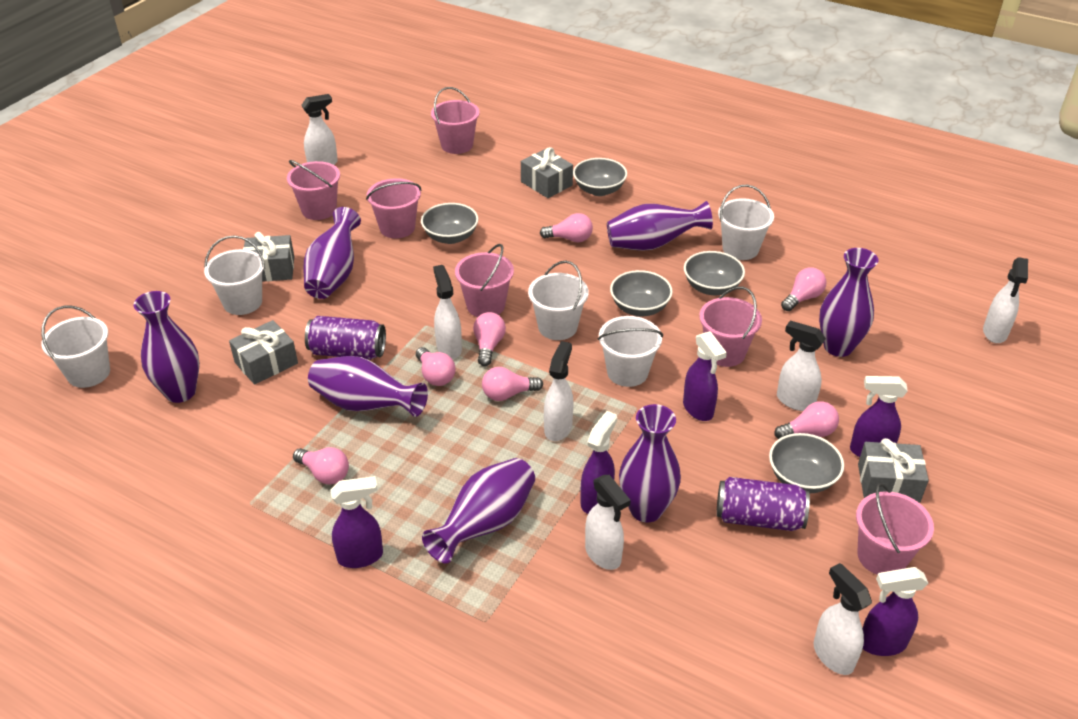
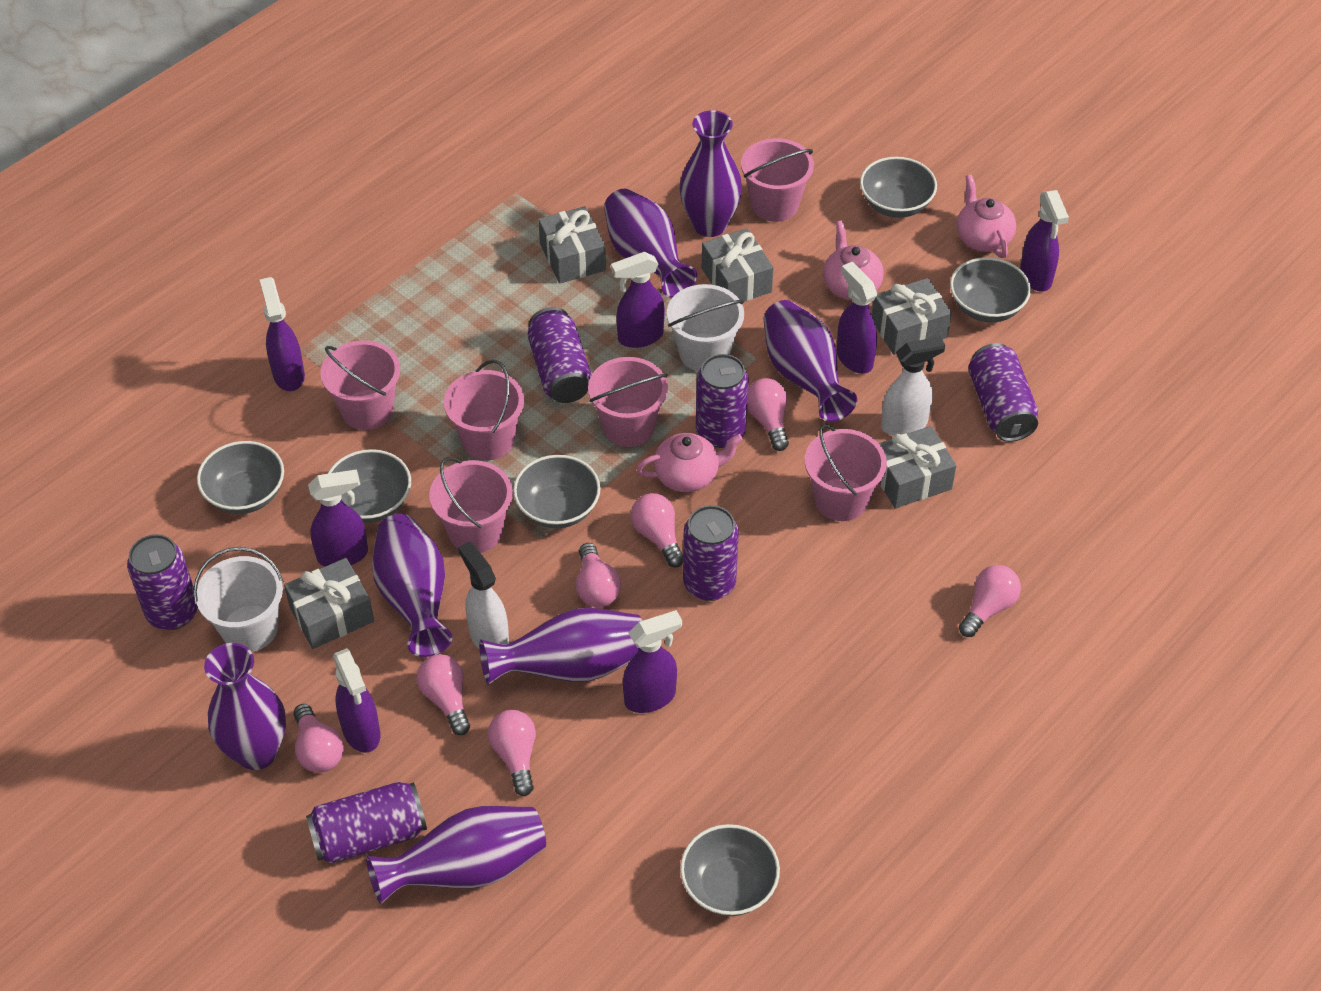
grey bowl: [421,203,478,244] [573,158,627,196] [610,270,673,316] [684,251,745,295] [769,433,844,493] = 5 -> [197,441,284,514] [328,449,411,523] [513,455,600,529] [680,824,780,916] [860,157,937,218] [950,257,1031,322] = 6
grey gift: [229,320,298,385] [243,232,294,282] [521,147,573,198] [858,438,929,503] = 4 -> [284,558,374,649] [538,206,606,284] [702,228,774,301] [872,278,952,355] [879,426,957,508] = 5
pink teapot: none = 0 -> [637,433,743,492] [823,220,884,306] [957,175,1016,258] = 3
purple can: [305,316,386,360] [716,477,810,531] = 2 -> [127,534,198,630] [306,782,427,864] [527,307,591,403] [683,505,739,601] [696,354,749,448] [968,343,1038,442] = 6
purple spray bottle: [330,476,383,568] [581,411,617,514] [683,331,727,421] [850,376,908,457] [862,567,928,656] = 5 -> [260,277,305,391] [308,469,368,567] [333,648,380,753] [611,252,665,348] [623,610,682,713] [837,262,877,374] [1020,190,1069,291] = 7
white bucket: [41,306,110,388] [204,236,265,315] [528,260,589,340] [598,316,663,387] [718,185,774,260] = 5 -> [193,547,284,652] [667,284,744,372] = 2
white spray bottle: [301,94,338,165] [433,265,462,359] [544,341,574,441] [585,475,631,570] [777,321,826,411] [814,563,872,675] [983,257,1028,343] = 7 -> [458,541,509,649] [881,337,945,436] = 2

